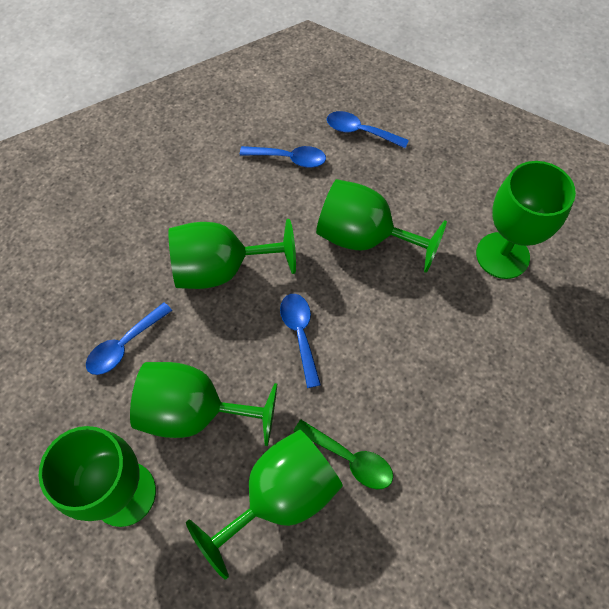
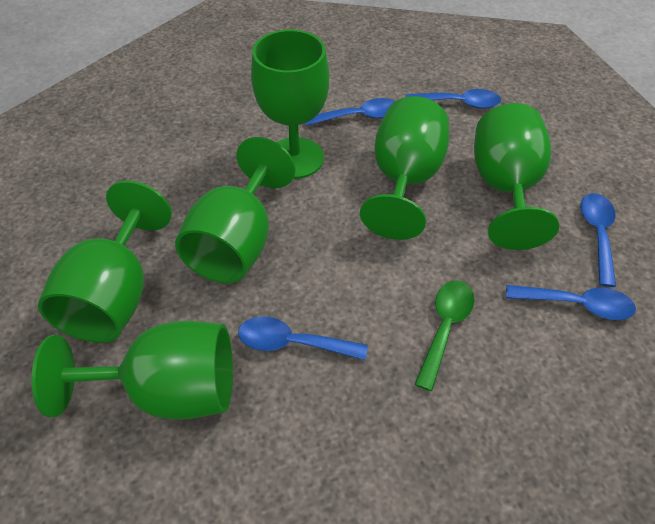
blue spoon: [86,302,172,375] [240,146,326,168] [280,294,321,388] [327,111,409,148] = 4 -> [238,316,368,360] [306,98,395,126] [405,89,501,109] [506,285,636,320] [581,193,616,287] = 5

